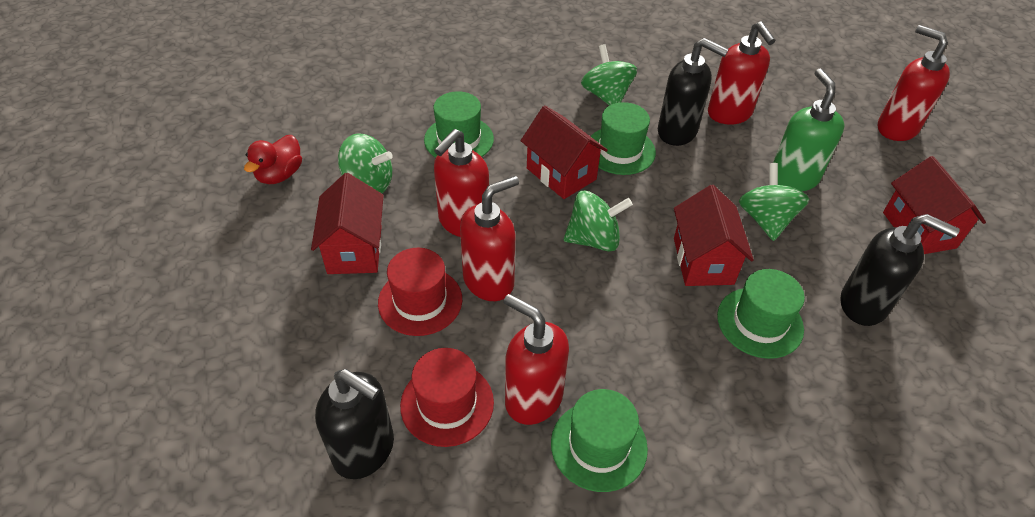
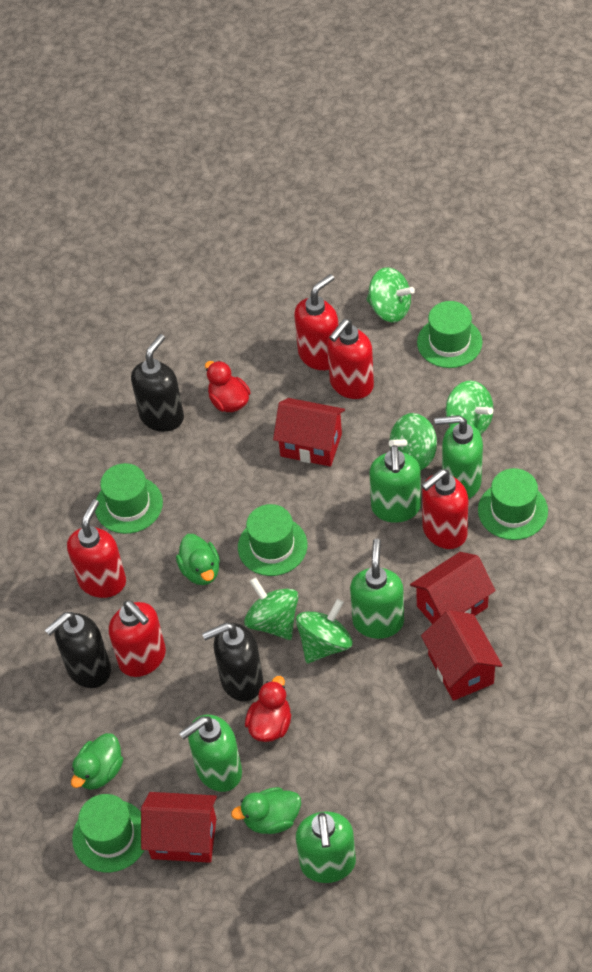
green duck: none = 0 -> [71,733,123,790] [176,534,220,585] [231,787,301,834] = 3
green hat: [424,91,494,158] [551,389,648,492] [590,102,656,175] [717,269,805,359] = 4 -> [72,794,144,872] [95,463,163,534] [238,504,307,576] [417,301,483,368] [478,468,548,540] = 5
green soap dispenser: [773,68,844,191] = 1 -> [179,715,242,792] [296,811,356,883] [350,539,404,639] [369,445,421,523] [435,415,483,499] = 5
green spinning top: [338,133,393,193] [564,191,633,252] [581,44,637,106] [739,163,809,241] = 4 -> [244,577,298,640] [296,599,352,663] [366,267,415,322] [389,413,437,470] [446,380,493,434] = 5
red duck: [244,135,302,184] = 1 -> [205,361,251,412] [245,676,291,742] = 2
red hat: [378,248,462,336] [400,348,494,447] = 2 -> none = 0

